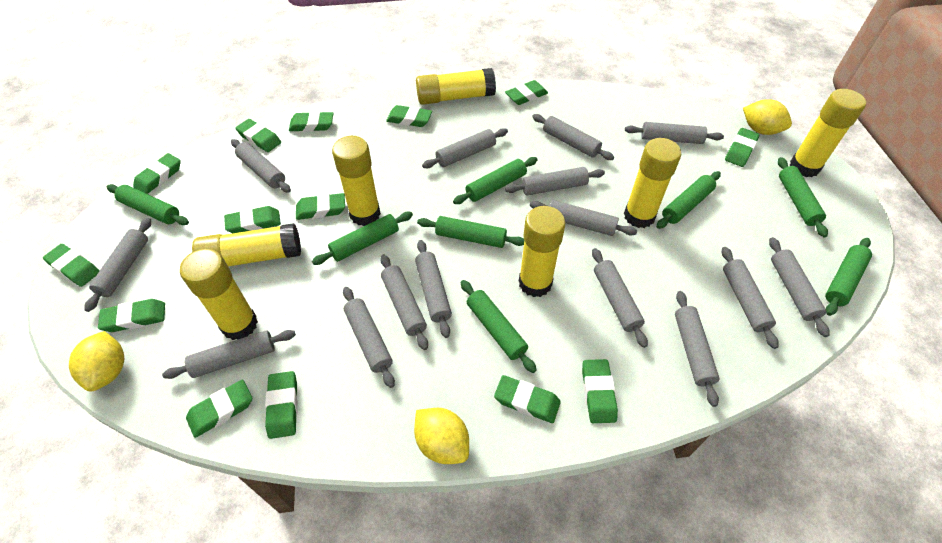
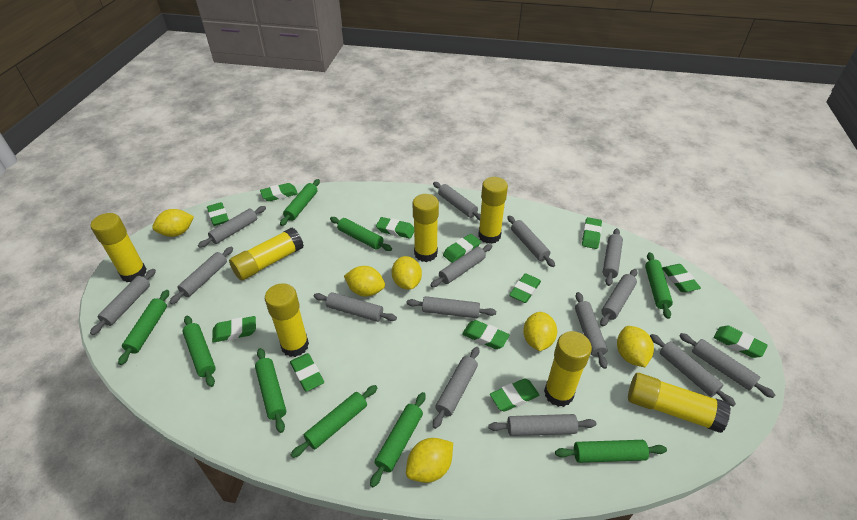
green eraser: [43,244,99,287] [98,299,165,332] [133,153,181,194] [186,380,252,438] [224,206,281,233] [235,119,281,152] [265,371,298,439] [289,111,333,132] [296,193,345,220] [386,105,432,127] [494,375,561,423] [505,80,548,105] [582,359,618,423] [725,128,759,167] = 14 -> [207,202,229,226] [212,316,256,343] [260,183,298,201] [290,353,324,392] [376,217,414,239] [443,234,481,263] [462,320,509,349] [490,379,540,411] [509,273,541,303] [582,217,602,249] [662,264,701,292] [714,326,768,358] = 12
green rolling pin: [107,184,189,225] [312,212,413,265] [417,216,524,248] [453,157,538,204] [461,280,536,373] [656,171,721,229] [778,157,828,237] [825,238,872,316] = 8 -> [118,290,169,365] [183,316,216,387] [255,348,286,433] [280,179,320,226] [291,385,377,458] [330,217,392,251] [370,392,426,487] [555,440,667,463] [645,252,673,319] = 9
yellow lemon: [69,331,124,392] [414,408,469,464] [743,99,792,135] = 3 -> [152,209,194,237] [344,266,385,297] [392,256,422,290] [406,438,453,483] [523,312,557,351] [617,326,654,367] = 6

